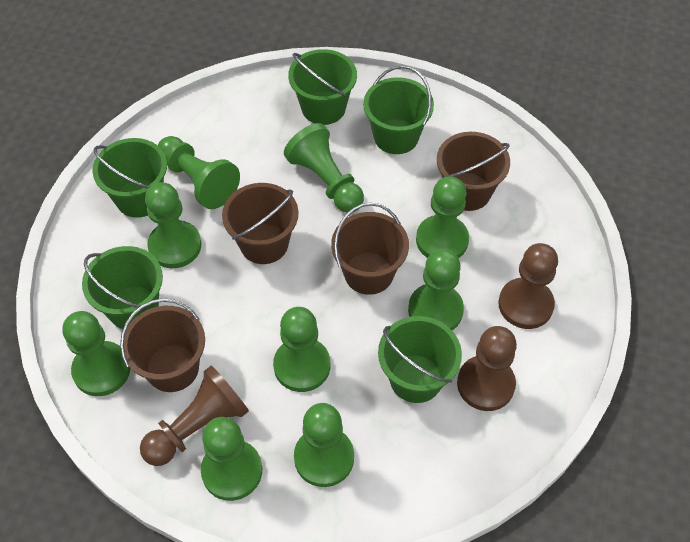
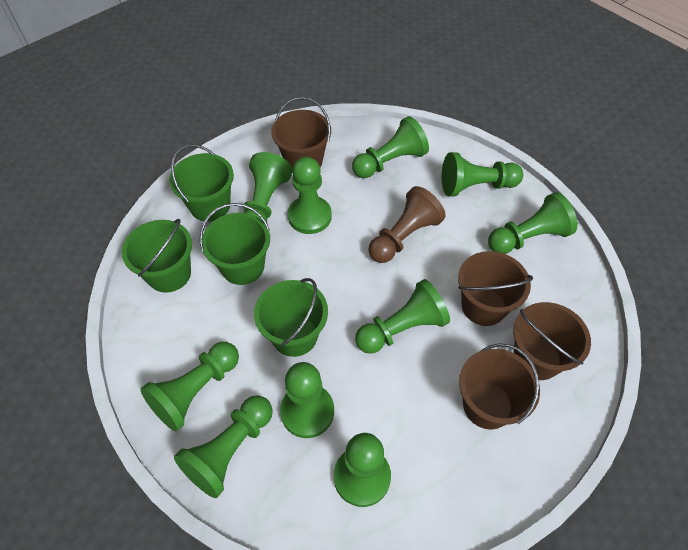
brown pawn: [140,365,249,466] [457,326,517,411] [498,243,558,329] = 3 -> [368,186,445,263] = 1
green bucket: [82,246,163,329] [93,138,167,218] [288,49,357,125] [363,65,434,154] [378,316,462,403] = 5 -> [122,219,192,293] [169,144,234,222] [200,203,270,285] [254,278,328,357] = 4
green pawn: [63,311,130,396] [145,182,201,268] [158,136,240,209] [201,417,262,501] [273,307,330,392] [284,123,364,213] [294,403,354,487] [408,249,464,330] [416,176,469,258] = 9 -> [140,342,239,431] [174,395,273,498] [243,152,292,222] [280,362,334,438] [288,157,332,234] [334,433,391,507] [352,116,429,178] [355,279,450,354] [442,152,523,196] [488,192,578,254] = 10

